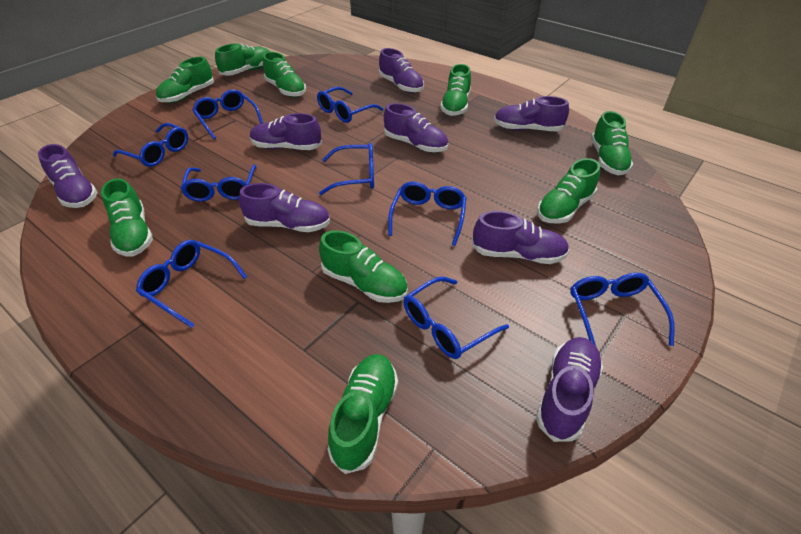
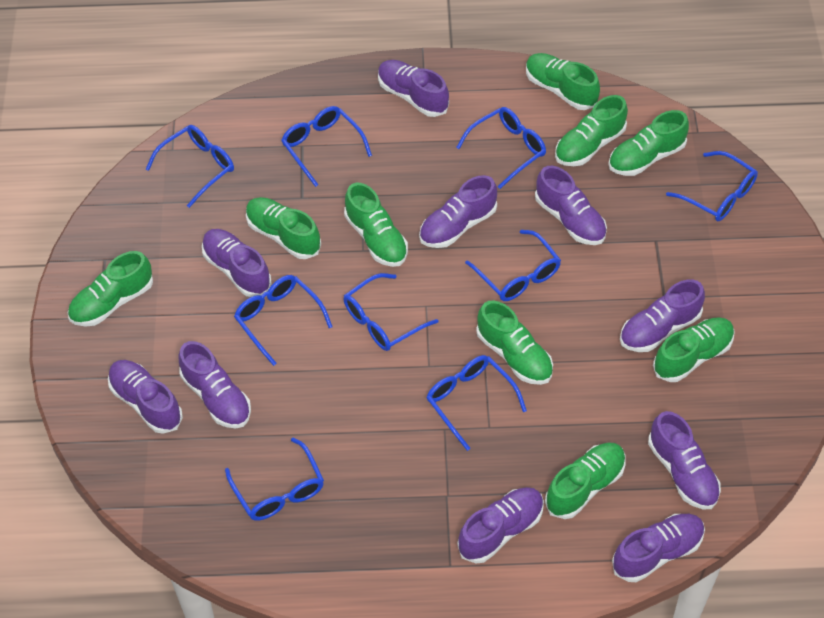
purple shoe: [38,144,98,208] [239,183,330,232] [250,113,322,150] [379,48,424,93] [384,103,448,152] [472,211,569,264] [494,96,569,131] [536,337,603,442] = 8 -> [108,360,183,434] [179,341,251,428] [202,229,272,297] [378,60,449,117] [419,175,497,248] [457,487,544,563] [535,166,607,245] [612,514,705,582] [620,279,705,352] [648,411,721,509] = 10

